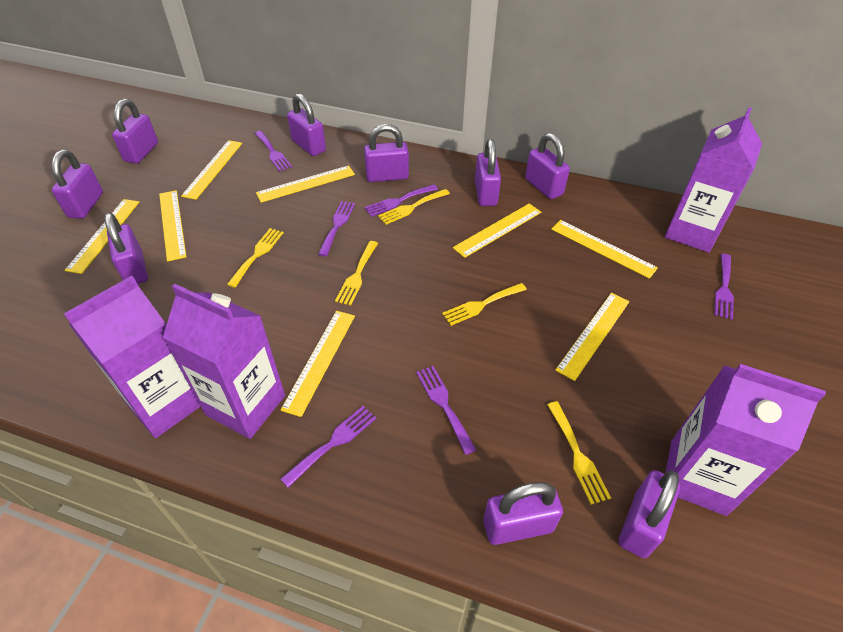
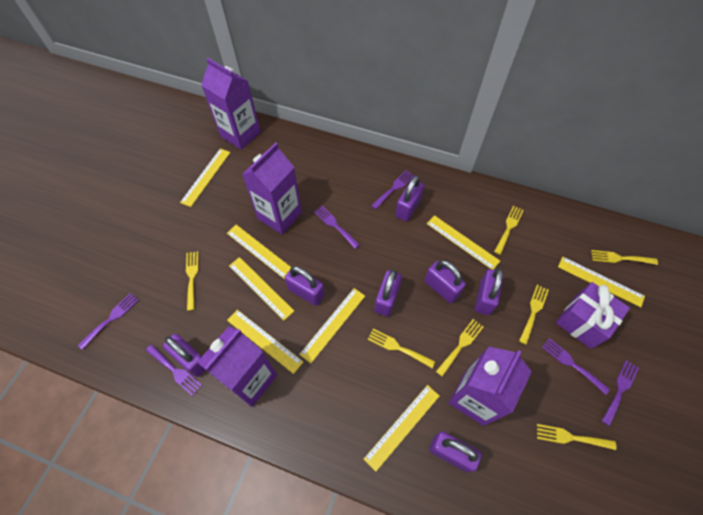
purple gift: none = 0 -> [556,282,630,349] = 1
purple padlock: [51,150,103,219] [104,213,148,284] [112,99,158,164] [287,93,326,156] [364,124,409,182] [475,139,501,206] [483,482,563,545] [525,133,570,199] [619,470,680,558] = 9 -> [163,334,206,377] [285,266,325,306] [374,269,402,316] [395,175,424,222] [425,260,466,303] [429,431,482,472] [475,268,504,315] = 7
yellow fork: [227,228,284,288] [335,241,378,305] [378,189,450,225] [442,283,527,326] [547,401,611,505] = 5 -> [186,252,199,311] [368,328,435,368] [436,319,484,377] [494,206,524,255] [519,285,549,345] [537,424,616,450] [591,250,658,265] = 7

